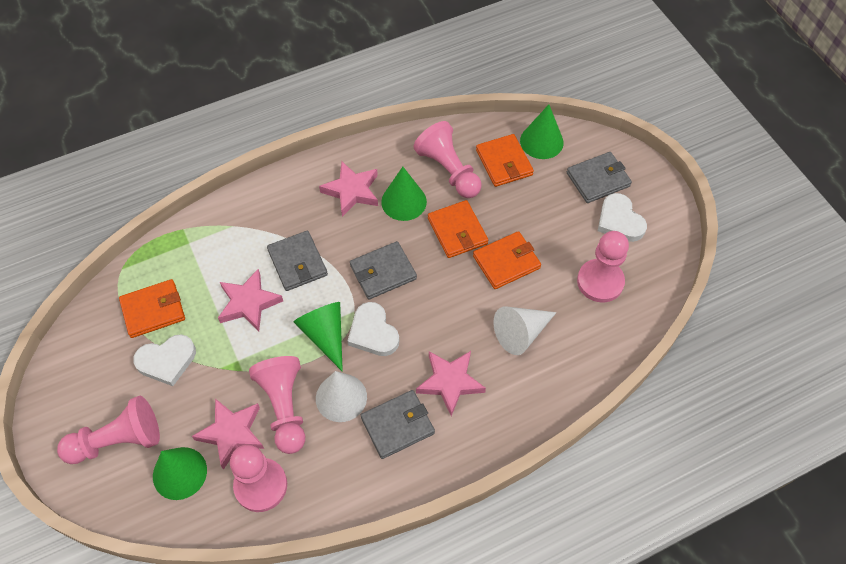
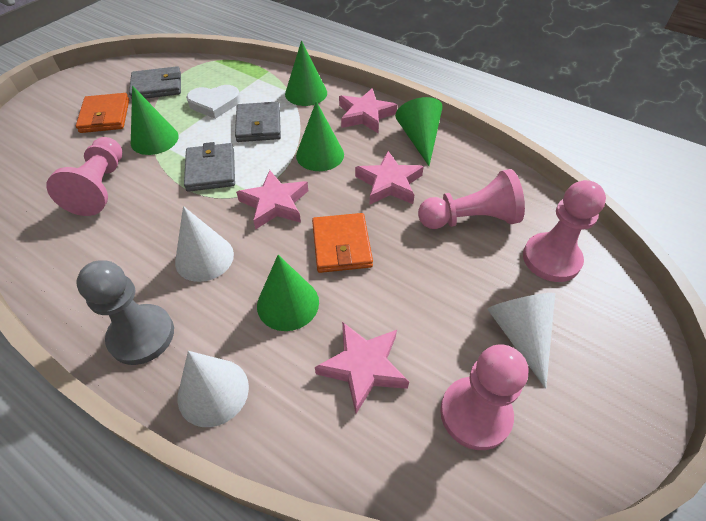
green cone: [153,447,207,500] [294,302,343,372] [381,167,427,221] [520,105,564,159] = 4 -> [131,86,179,155] [257,255,319,331] [285,40,327,106] [296,101,344,171] [395,97,442,166] = 5
grey pawn: none = 0 -> [76,260,174,365] = 1
grey wallet: [267,231,328,291] [350,241,417,299] [361,390,435,459] [567,152,632,203] = 4 -> [129,66,181,99] [184,142,235,192] [235,102,281,142] = 3
orange wallet: [119,279,185,338] [428,200,488,258] [473,231,541,289] [476,134,534,187] = 4 -> [76,93,129,133] [312,213,373,273] = 2
pink pawn: [57,396,160,464] [230,445,287,512] [249,356,305,454] [414,121,481,198] [577,231,629,303] = 5 -> [46,137,122,216] [418,169,525,229] [440,344,528,450] [523,180,606,282] = 4
white cone: [316,371,367,422] [493,307,557,355] = 2 -> [175,206,234,282] [178,351,249,427] [487,293,555,389] = 3
white heart: [133,335,196,386] [347,302,399,356] [598,193,647,242] = 3 -> [186,85,241,119] = 1

